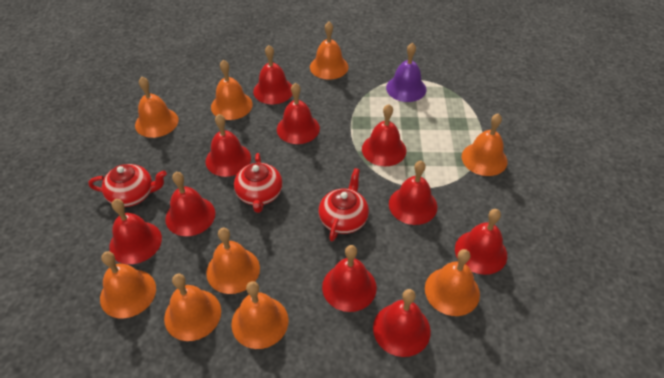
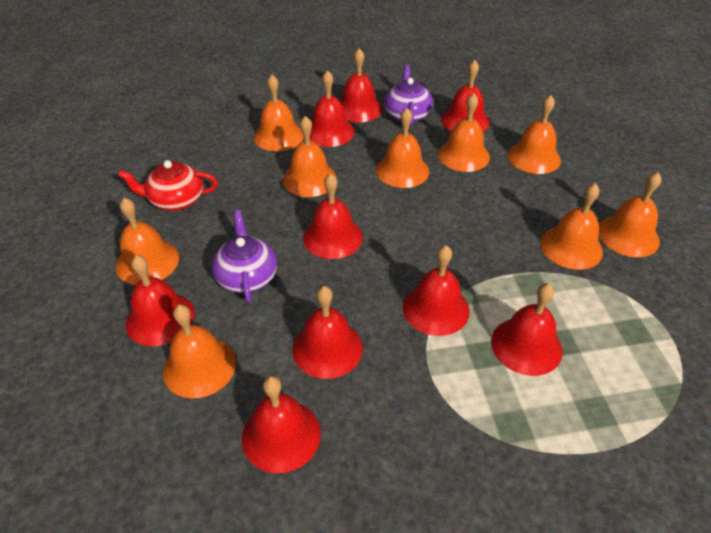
purple bell: [386,43,427,102] = 1 -> none = 0
purple teapot: none = 0 -> [212,210,277,303] [384,65,433,126] = 2
red bell: [109,199,162,264] [165,172,215,236] [206,114,251,177] [253,45,292,104] [277,83,320,144] [322,245,377,312] [362,104,406,166] [373,289,431,357] [389,161,437,225] [455,209,507,275] = 10 -> [125,255,195,346] [242,376,321,473] [292,286,363,379] [303,173,363,259] [310,70,355,147] [340,48,383,122] [403,245,470,336] [441,60,490,132] [491,283,563,376] = 9
red teapot: [89,164,167,207] [234,153,283,213] [319,168,369,241] = 3 -> [118,160,218,211] = 1

